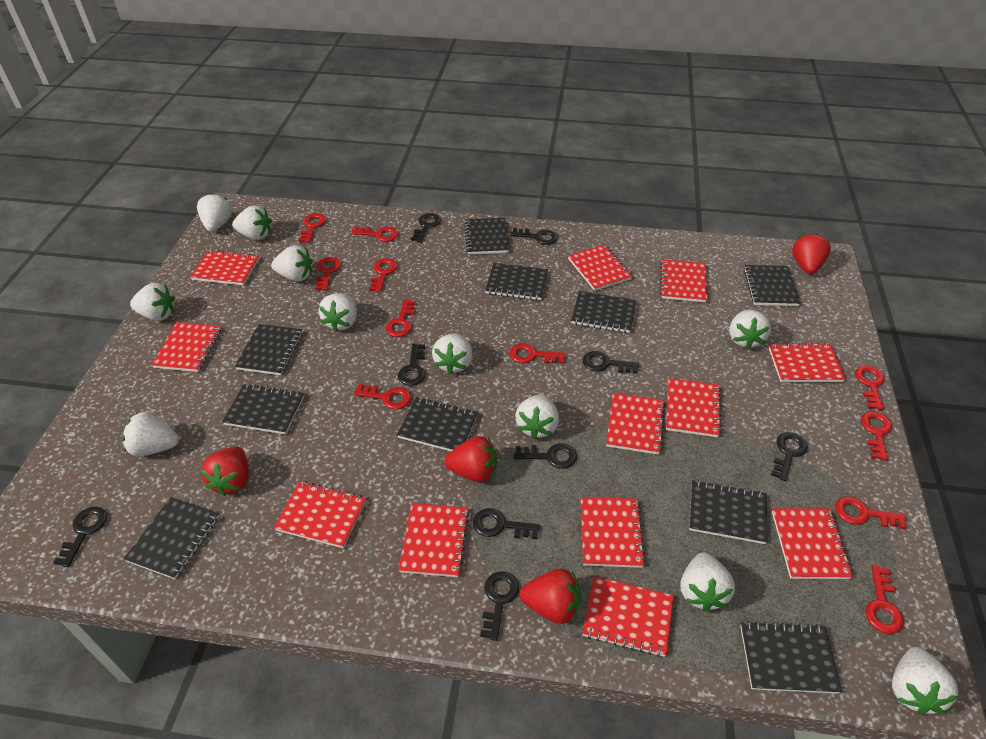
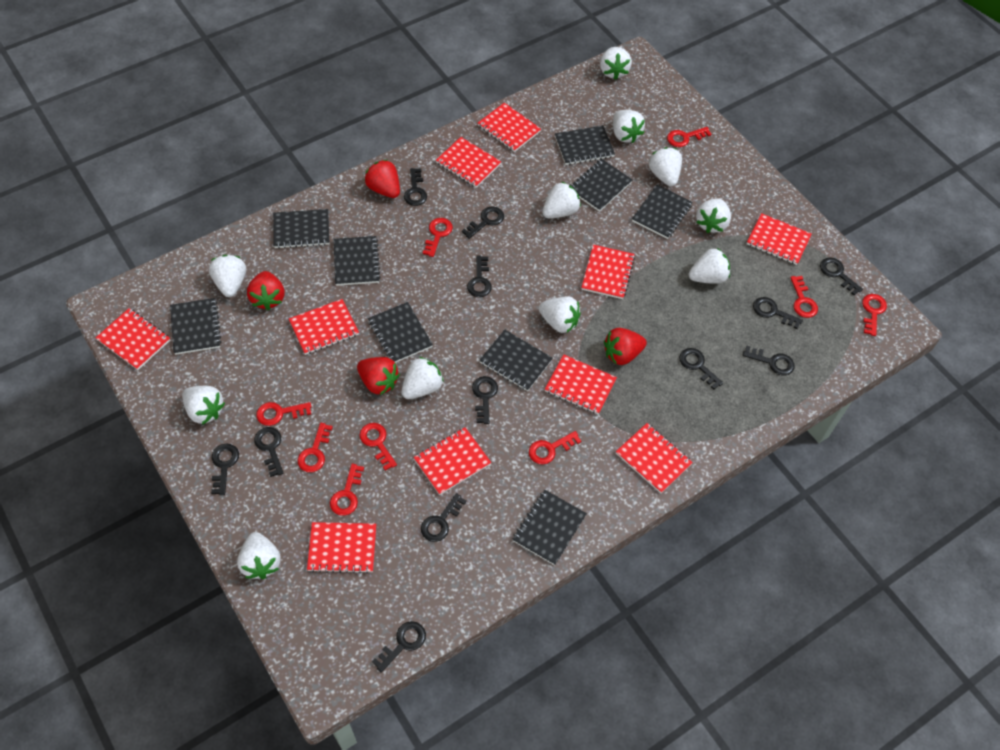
black key: [53,507,107,567] [398,344,426,386] [411,213,441,242] [473,508,540,539] [480,571,519,641] [511,228,558,245] [514,444,577,469] [583,351,639,374] [771,432,808,481] = 9 -> [211,444,239,495] [254,427,284,477] [372,621,426,673] [404,168,427,206] [421,493,467,542] [462,206,504,239] [467,256,492,297] [472,376,498,424] [679,348,723,390] [743,346,795,375] [753,297,803,329] [820,257,863,295] = 12
black notebook: [124,497,219,579] [222,384,304,434] [235,324,303,375] [397,397,478,451] [464,218,509,254] [485,263,548,300] [571,291,636,333] [689,480,768,544] [740,621,842,694] [743,265,800,306] = 10 -> [170,298,222,355] [273,209,329,249] [333,236,381,286] [368,302,433,363] [479,330,553,391] [512,490,587,565] [555,125,615,165] [570,159,632,212] [632,185,693,239] = 9
red key: [298,213,326,243] [315,257,341,290] [351,226,398,242] [353,384,411,410] [369,258,398,292] [385,300,416,337] [509,343,565,364] [835,496,906,529] [855,365,884,410] [861,411,892,461] [865,565,904,634] = 11 -> [256,402,311,426] [298,423,333,472] [330,464,364,516] [359,423,397,471] [423,218,453,257] [529,431,581,464] [667,127,712,147] [790,276,818,318] [862,294,887,336] = 9
red notebook: [152,322,221,372] [190,250,259,285] [274,481,366,548] [398,503,469,577] [568,245,632,291] [581,497,646,568] [582,576,674,657] [606,393,665,455] [660,259,707,303] [666,378,721,437] [769,343,846,382] [772,508,853,579] = 12 -> [96,308,170,370] [289,299,359,355] [307,522,376,574] [414,427,491,495] [436,137,501,188] [478,103,541,152] [545,354,617,414] [581,245,635,299] [616,423,693,493] [747,213,812,265] = 10

